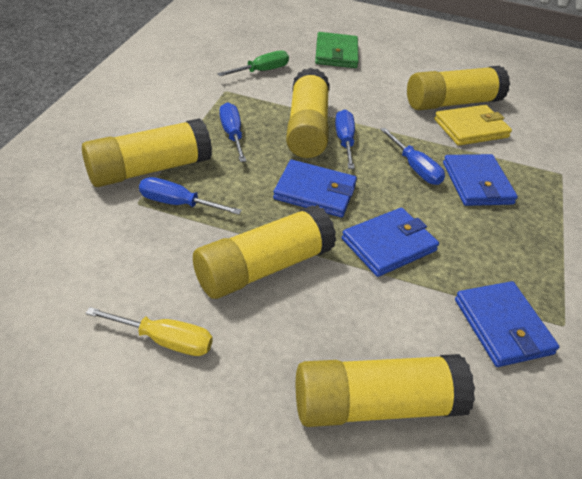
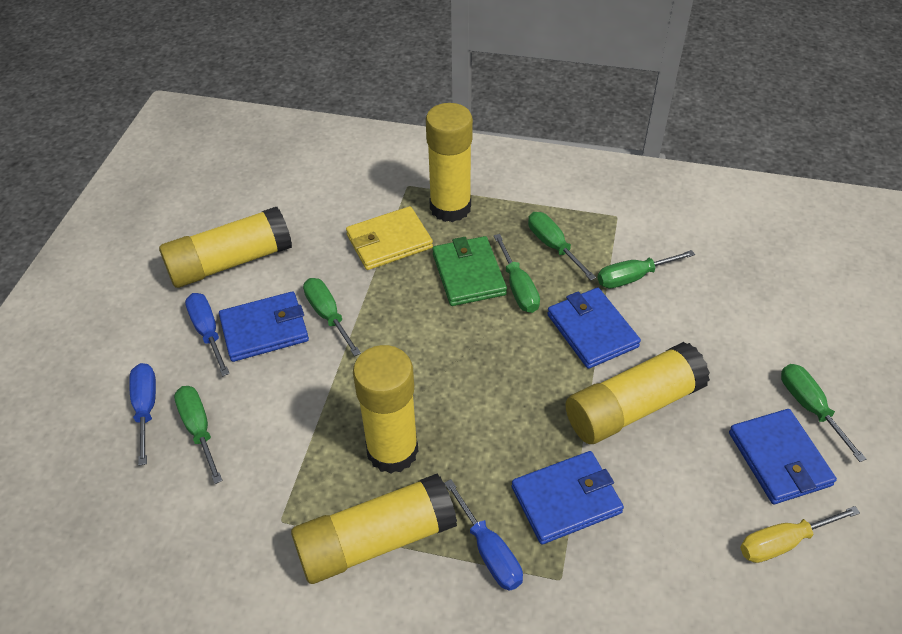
blue screwdriver: [139,177,242,215] [220,102,246,162] [335,110,355,169] [380,128,445,185] = 4 -> [129,363,156,466] [185,293,230,376] [444,479,523,591] = 3
green screwdriver: [217,50,289,76] = 1 -> [174,386,223,484] [303,278,361,356] [494,234,540,313] [528,212,596,281] [598,250,695,288] [781,364,866,462] = 6

